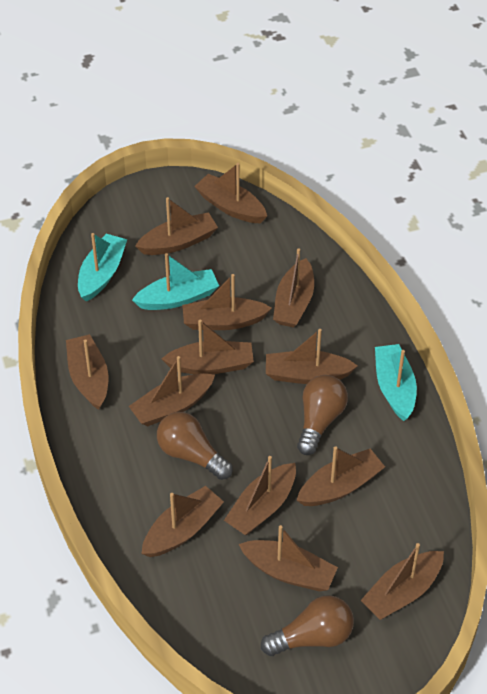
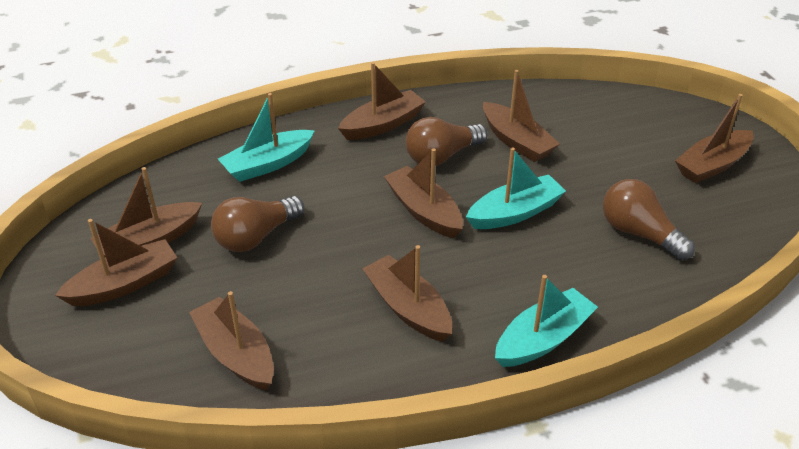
brown boat: [66,334,108,410] [129,356,215,426] [135,197,218,255] [141,486,224,557] [162,320,254,374] [182,274,272,330] [194,163,267,223] [224,456,296,535] [238,525,338,591] [266,329,357,384] [273,248,314,328] [297,446,385,506] [360,543,444,620] = 13 -> [55,219,178,306] [90,167,202,257] [189,291,274,390] [338,62,426,140] [362,245,452,342] [384,148,463,238] [483,70,560,162] [675,94,753,183] = 8

